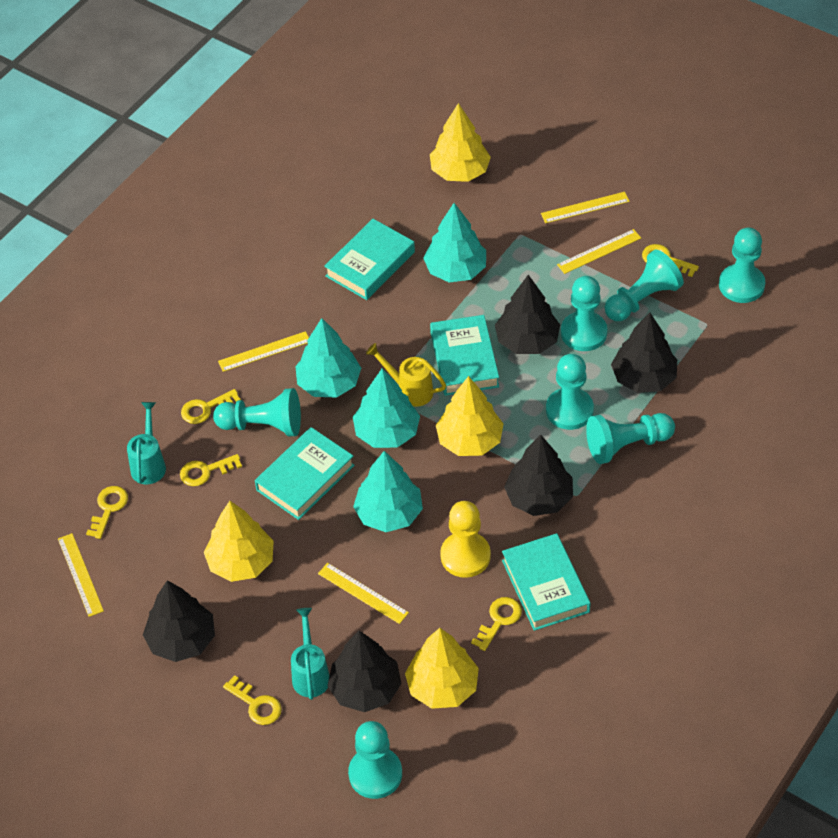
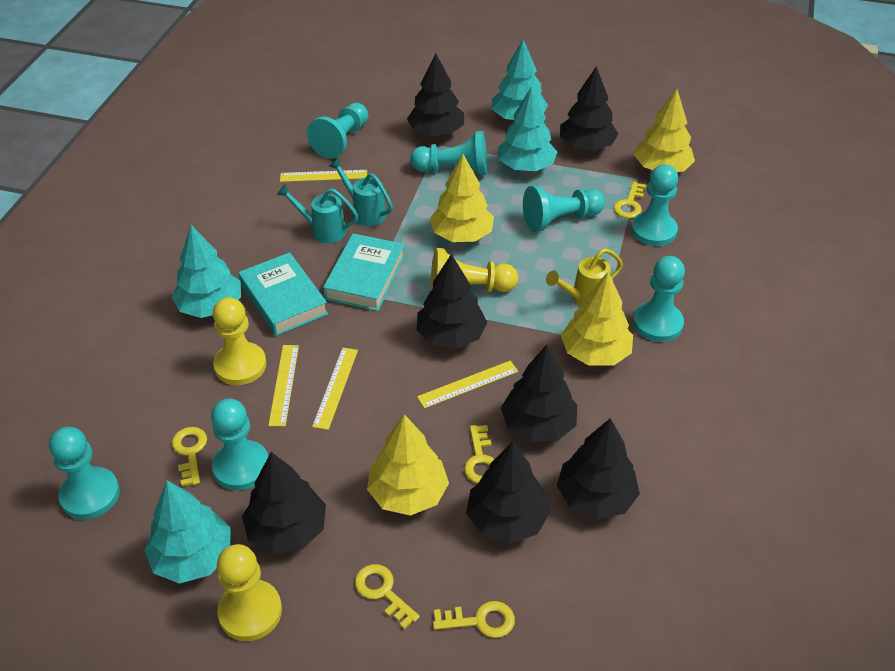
black tree: [143,580,215,662] [328,631,402,712] [495,275,560,354] [504,435,573,516] [611,312,677,393] = 5 -> [242,452,326,554] [407,53,464,136] [417,254,488,348] [466,442,550,544] [501,345,577,442] [557,418,640,519] [560,66,618,150] = 7
turquoise book: [255,427,355,520] [324,219,415,300] [430,315,499,396] [502,533,591,631] = 4 -> [238,252,328,336] [323,233,405,311] = 2
yellow key: [86,486,128,539] [180,454,242,486] [181,389,241,424] [223,675,282,725] [471,597,522,651] [642,244,699,277] = 6 -> [172,427,207,486] [355,564,420,629] [433,601,515,638] [464,425,494,484] [613,182,646,219] = 5
yellow pawn: [440,501,491,578] = 1 -> [213,297,267,385] [217,544,282,641] [431,248,518,292] = 3
yellow ruler: [58,533,104,617] [218,331,309,372] [318,563,409,624] [541,192,630,223] [557,229,641,274] = 5 -> [268,345,299,427] [280,170,367,182] [312,348,358,430] [417,361,518,409] = 4

